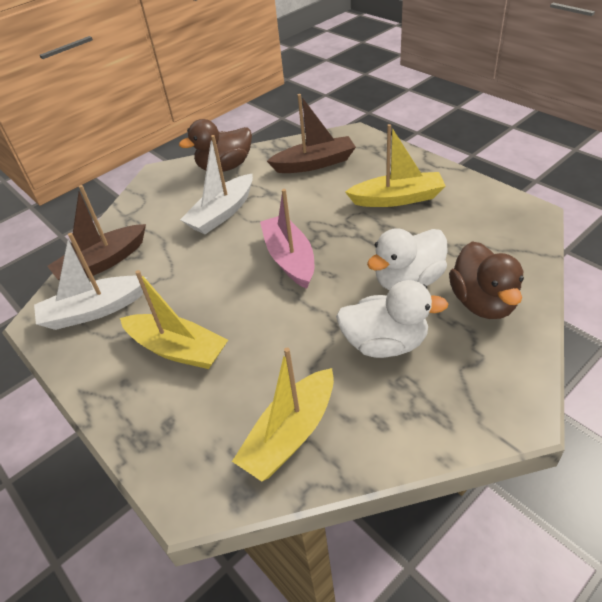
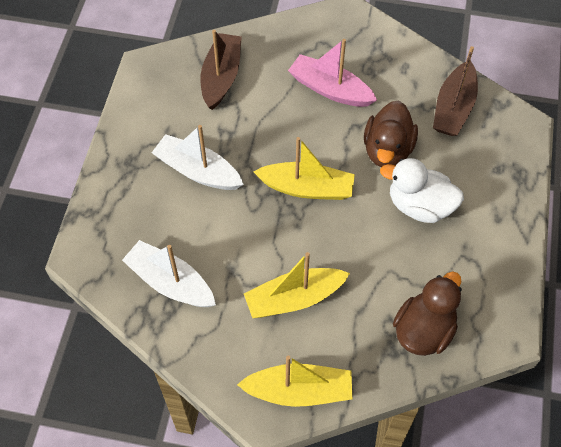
white duck: [336,280,448,358] [367,228,448,290] = 2 -> [380,158,464,223] = 1

